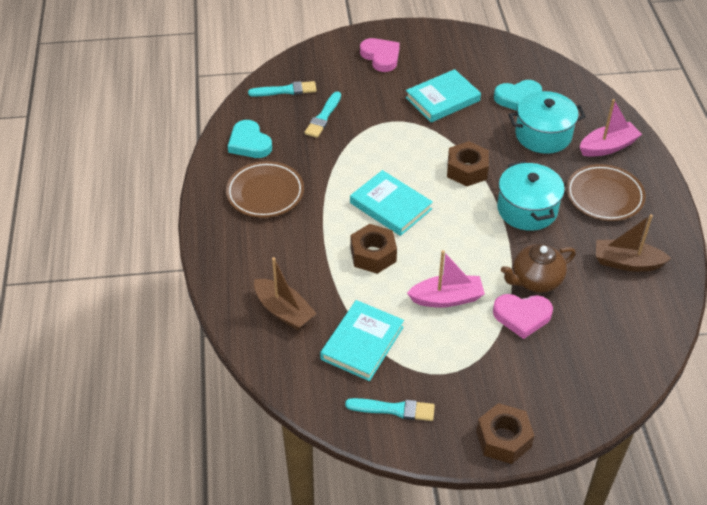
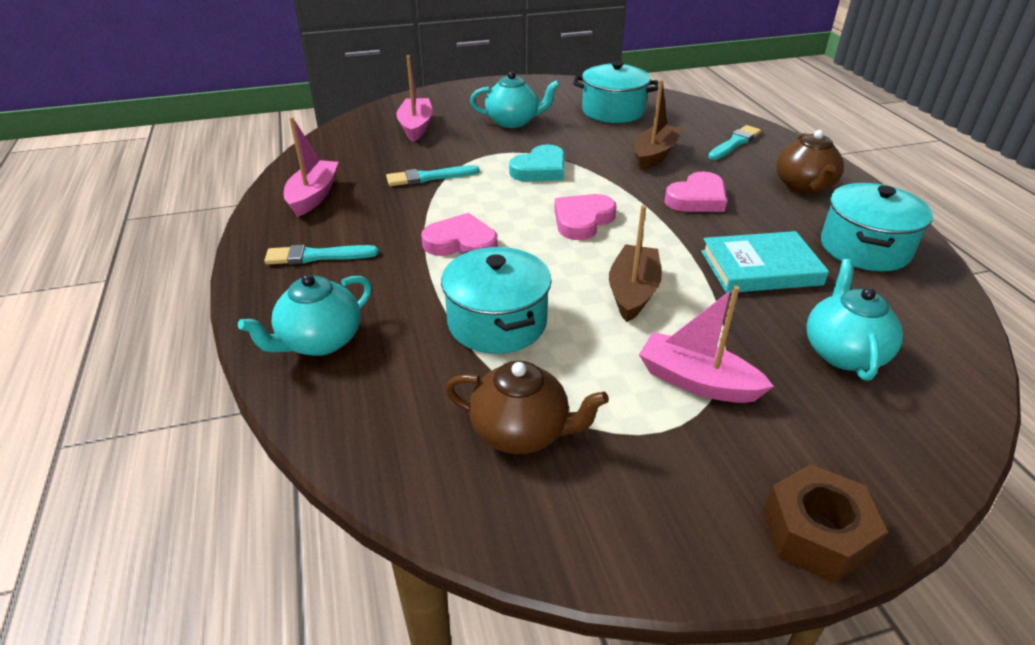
brown nut: [350,224,397,274] [447,141,489,187] [476,403,535,464] = 3 -> [763,464,887,583] = 1
brown plate: [226,161,304,218] [566,164,646,221] = 2 -> none = 0
brown teapot: [501,244,576,293] = 1 -> [445,361,609,454] [776,130,844,194] = 2
pink boat: [407,250,485,308] [580,99,642,157] = 2 -> [284,117,339,217] [396,55,433,142] [639,286,774,403] = 3
pink heart: [360,38,400,72] [493,294,553,339] = 2 -> [421,213,498,256] [554,194,616,240] [664,172,727,212] = 3
turquoise book: [320,300,404,381] [350,170,433,236] [406,69,481,122] = 3 -> [701,231,829,293] = 1
turquoise heart: [228,120,272,158] [494,80,542,111] = 2 -> [509,144,565,182] = 1
turquoise pot: [497,161,565,231] [508,91,586,154] = 2 -> [441,247,552,354] [573,61,658,123] [821,183,933,271] = 3
turquoise teapot: none = 0 -> [238,274,372,356] [470,71,560,128] [806,259,903,381] = 3

